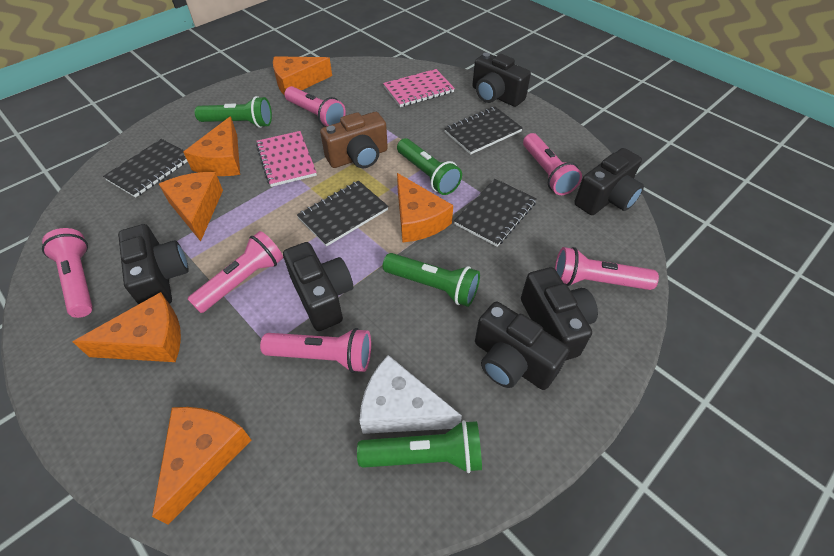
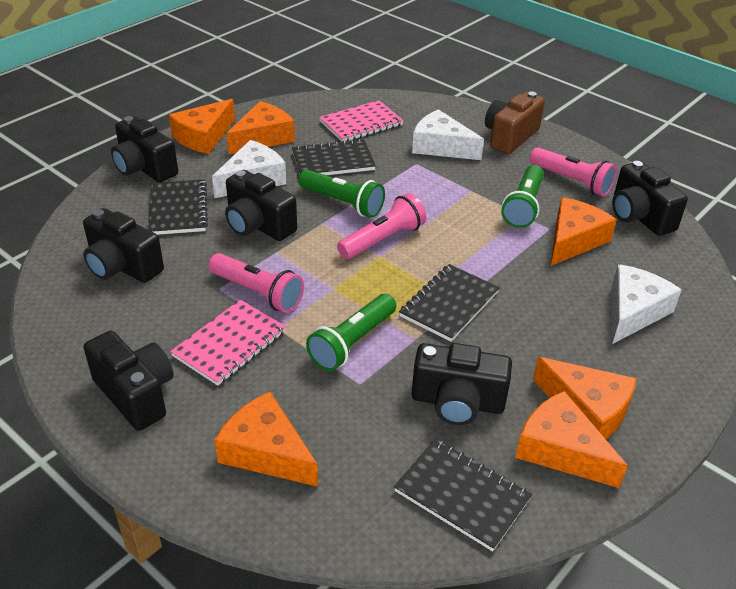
green flashlight: [195,96,272,128] [357,420,482,473] [383,253,480,307] [397,138,462,195] = 4 -> [298,170,385,218] [306,294,396,371] [501,165,544,228] = 3
pink flashlight: [42,228,93,318] [188,231,283,313] [260,328,371,373] [284,86,346,127] [523,133,582,195] [555,247,659,290] = 6 -> [209,253,304,313] [337,193,426,259] [530,147,617,197] = 3
white cheese: [360,355,462,434] = 1 -> [212,140,286,198] [412,109,484,160] [612,264,682,344] = 3

